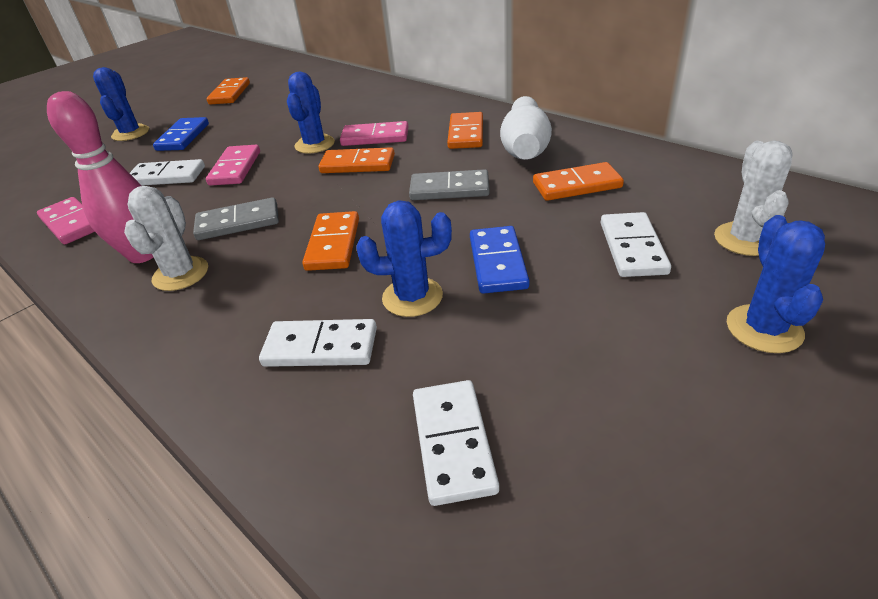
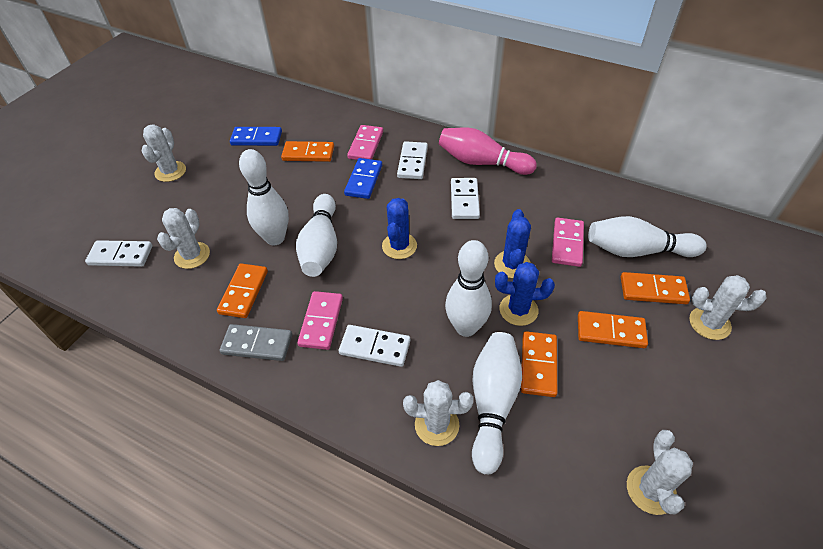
blue cactus: [93,67,149,141] [287,71,335,154] [357,200,452,317] [727,215,825,353] = 4 -> [382,198,417,259] [494,209,531,278] [495,262,555,326] = 3
grey domino: [193,197,279,240] [409,169,489,200] = 2 -> [219,324,292,361] = 1
white bowling pin: [500,96,552,160] = 1 -> [239,149,289,245] [296,194,337,277] [445,240,492,337] [472,332,522,474] [588,216,707,257] = 5
white cactus: [124,186,208,291] [714,141,793,256] = 2 -> [142,125,186,182] [157,208,210,269] [403,380,473,446] [627,430,693,515] [689,275,767,340] = 5

